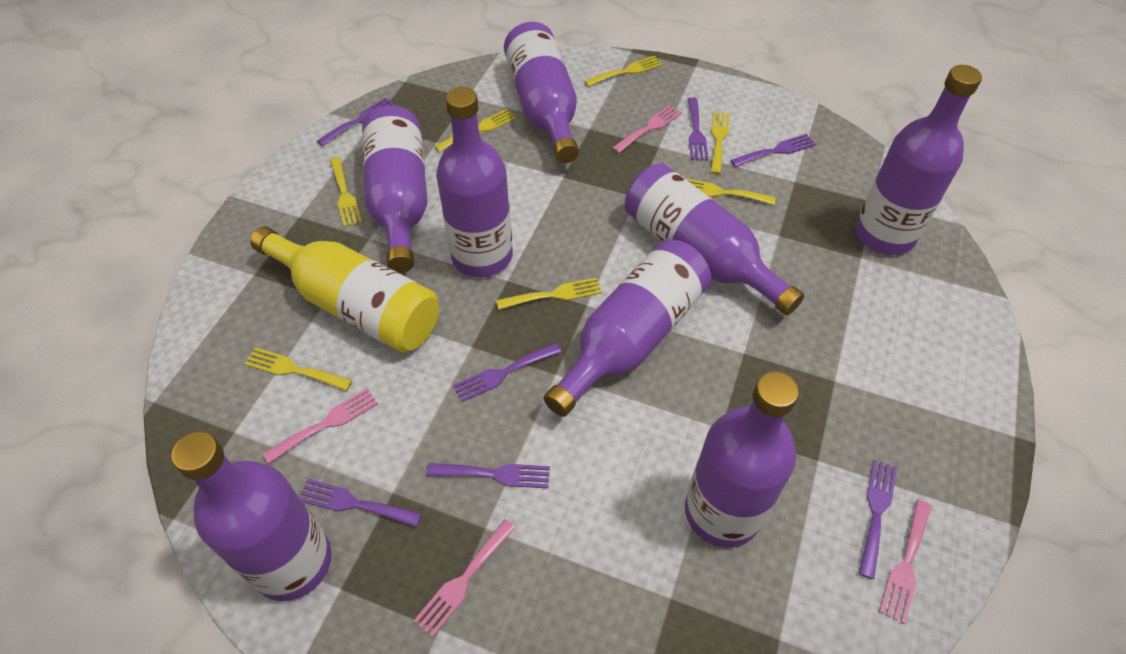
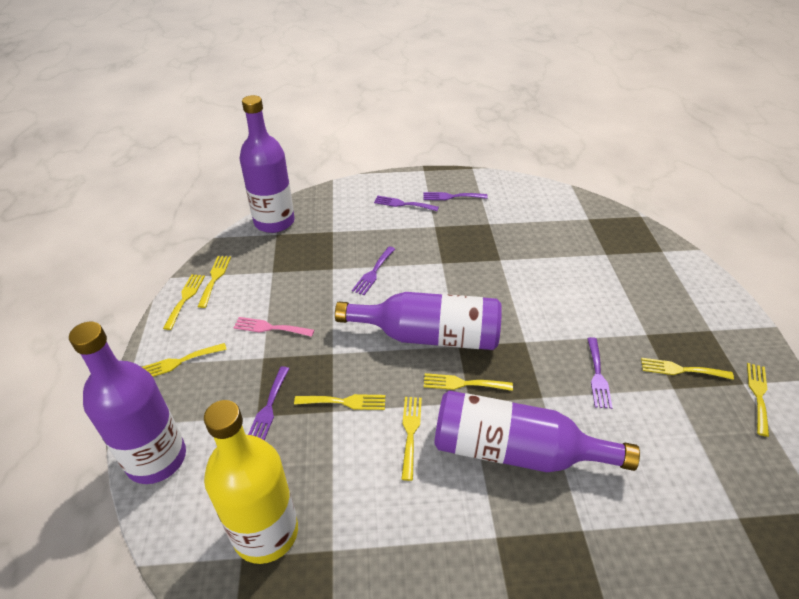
pink fork: [263,388,378,464] [414,519,516,638] [612,105,682,153] [879,499,931,624] = 4 -> [233,317,314,337] = 1
purple bottle: [172,431,332,601] [362,105,428,273] [436,87,513,277] [504,22,579,163] [544,239,711,417] [625,163,804,315] [685,371,799,548] [855,65,982,255] = 8 -> [69,322,186,484] [240,95,295,233] [335,292,502,350] [434,390,640,472] = 4
purple fork: [299,479,422,527] [317,98,396,146] [426,463,550,488] [453,343,561,402] [688,97,708,160] [731,134,816,167] [859,460,897,579] = 7 -> [248,366,290,440] [352,246,395,295] [374,196,439,211] [424,192,488,200] [587,337,613,409] = 5
yellow fork: [244,347,352,391] [330,157,362,227] [434,109,516,152] [496,277,602,310] [584,56,663,87] [686,179,776,205] [710,111,730,174] = 7 -> [142,343,227,377] [163,274,205,330] [197,256,231,308] [294,394,385,410] [401,397,422,481] [424,373,513,391] [641,358,734,380] [747,363,769,437] = 8

